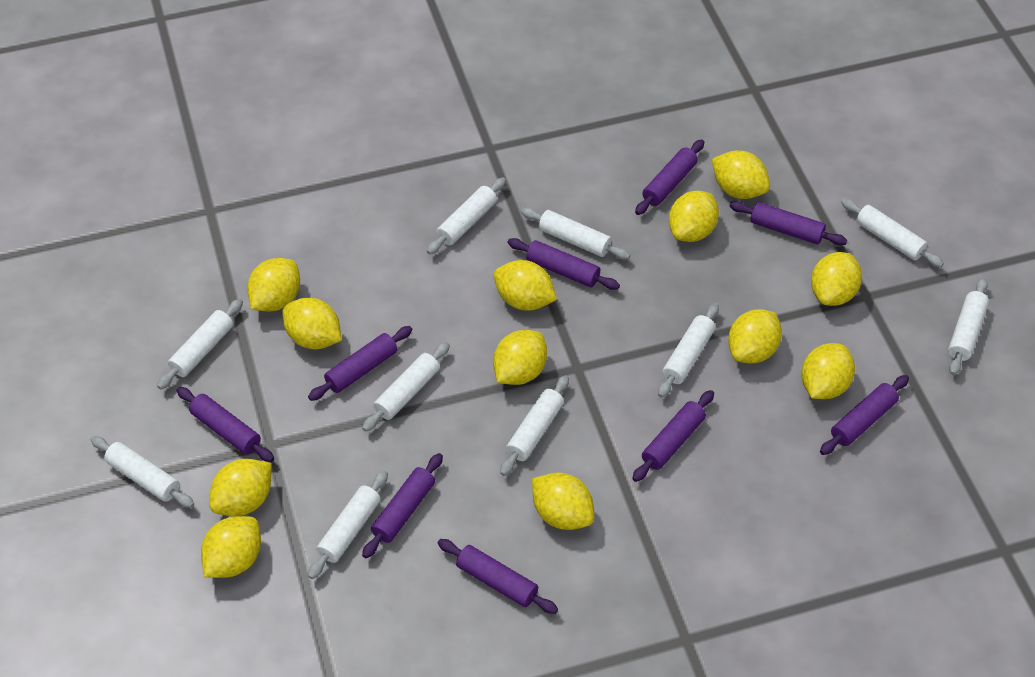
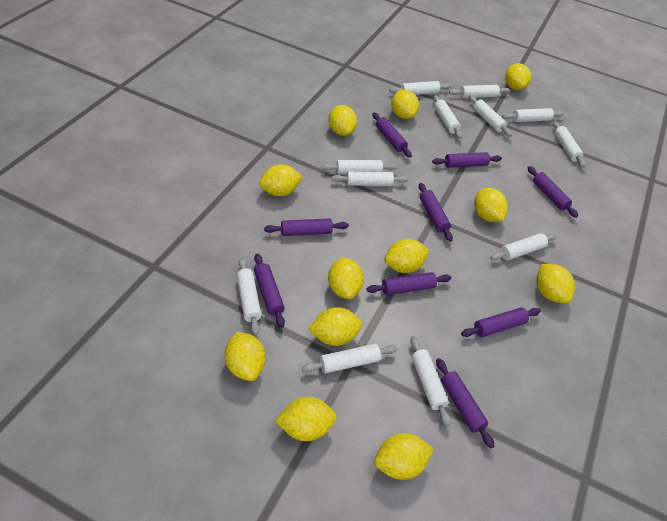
white rolling pin: [90,436,194,508] [157,299,243,390] [308,471,388,579] [362,342,450,432] [427,177,506,255] [500,375,569,476] [521,207,630,260] [658,303,719,398] [841,198,944,267] [948,278,989,375] = 10 -> [236,258,262,335] [302,344,397,373] [322,160,397,174] [331,171,408,186] [389,81,451,95] [410,336,451,426] [433,95,462,139] [449,85,510,98] [469,96,512,137] [490,233,557,261] [502,108,564,122] [553,121,586,168] = 12

